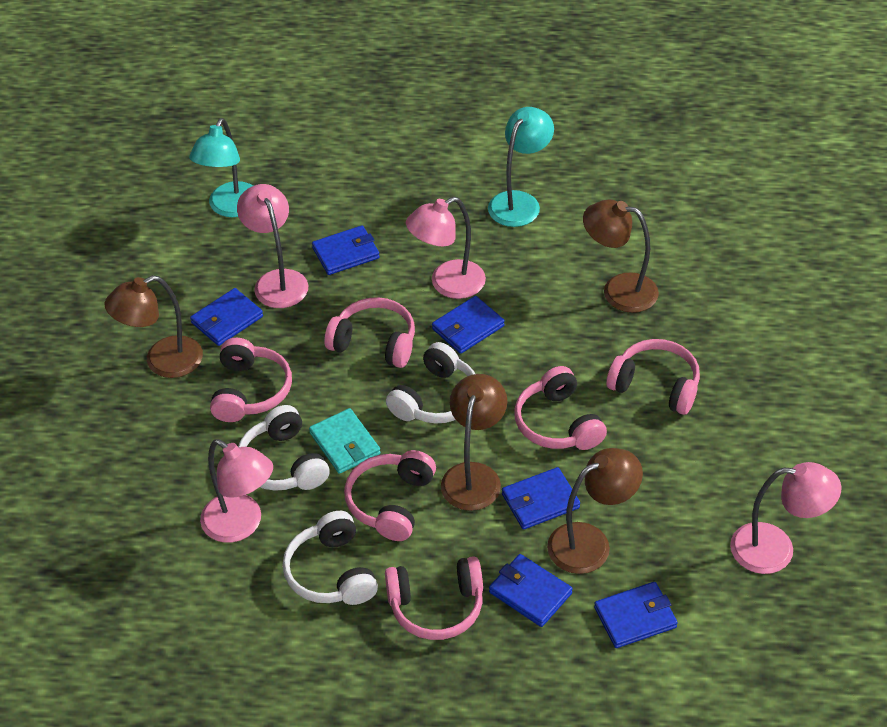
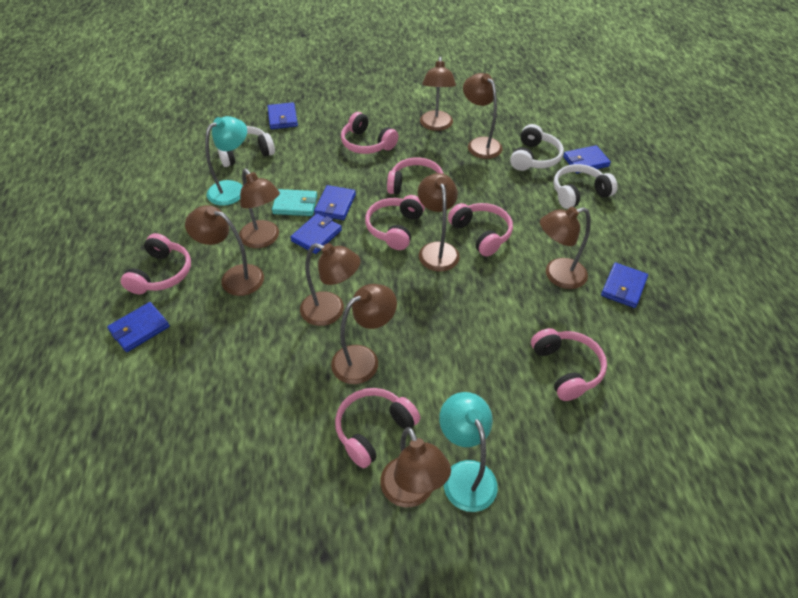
brown lamp: [104,275,203,378] [441,374,507,511] [547,448,643,574] [583,199,659,313] = 4 -> [185,205,264,296] [239,169,280,248] [300,243,361,326] [331,284,397,384] [380,427,451,507] [418,173,460,271] [420,57,456,131] [463,73,502,159] [540,207,591,289] = 9
pink headphones: [210,338,292,422] [325,297,415,368] [344,450,436,541] [385,556,483,640] [514,366,607,450] [606,339,700,415] = 6 -> [121,233,191,294] [335,388,420,468] [341,112,398,154] [365,195,425,250] [387,158,443,194] [448,203,513,257] [531,328,607,401] = 7
pink lamp: [200,439,273,543] [237,184,308,308] [406,197,486,299] [730,462,841,574] = 4 -> none = 0

